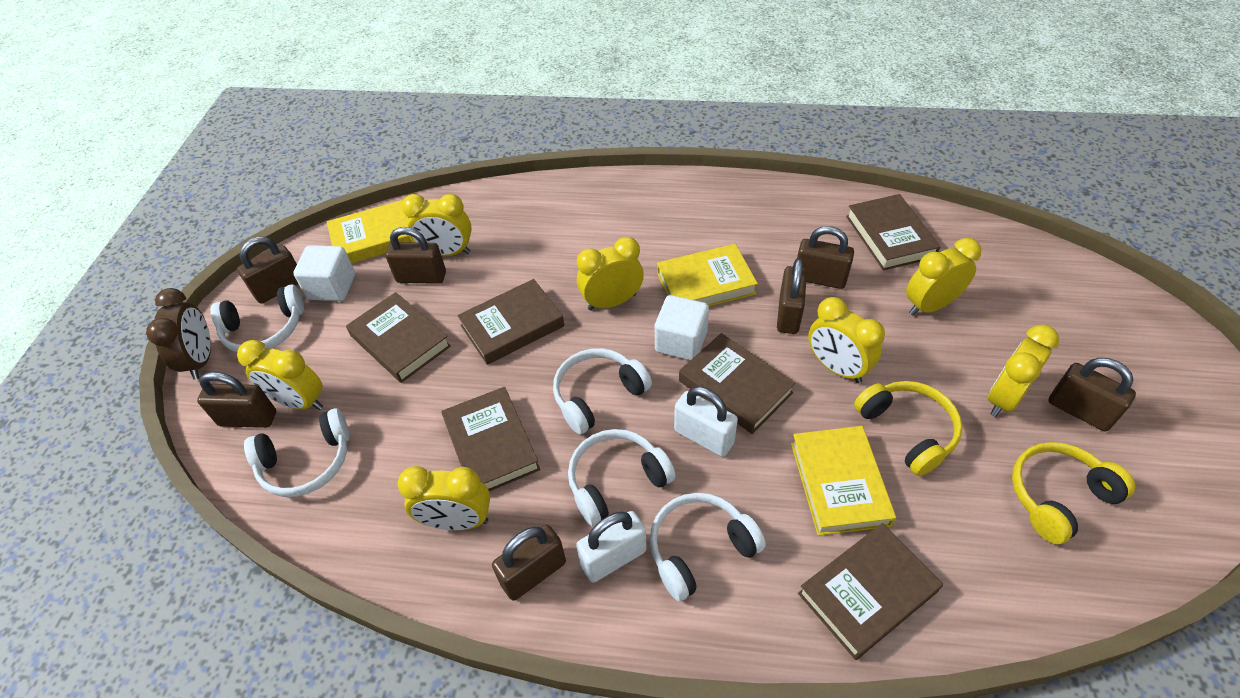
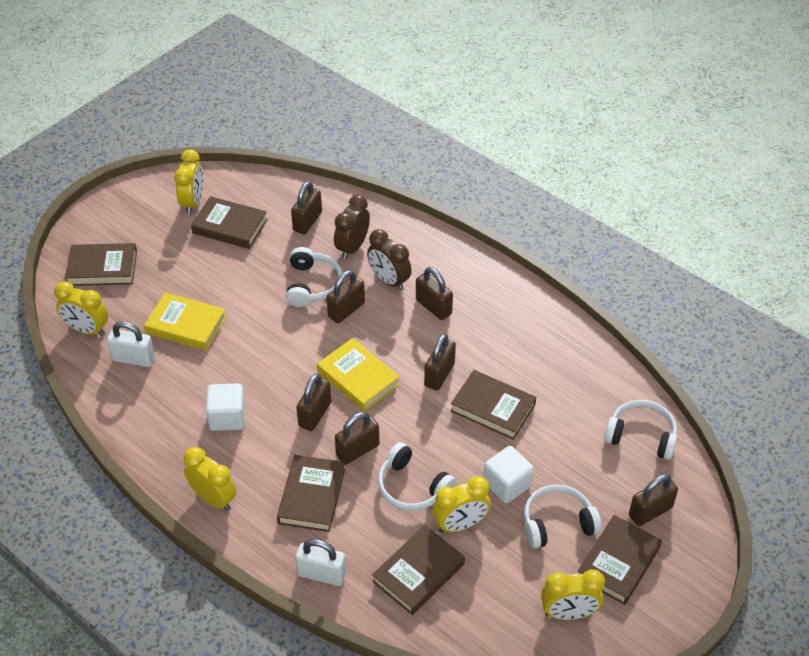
brown clock: [146,288,211,380] = 1 -> [334,195,370,259] [367,229,412,291] = 2
white headphones: [210,285,304,352] [244,408,349,497] [553,348,652,434] [568,429,676,526] [650,493,766,601] = 5 -> [286,247,342,307] [378,442,456,511] [524,485,602,549] [604,400,677,460] = 4
yellow book: [327,200,412,264] [657,244,758,306] [791,426,896,536] = 3 -> [144,292,226,351] [317,338,400,411] = 2
yellow clock: [237,340,323,410] [398,466,490,530] [402,194,472,256] [577,237,644,311] [808,297,885,383] [906,238,981,316] [988,325,1059,417] = 7 -> [54,282,108,336] [174,149,203,214] [184,447,236,511] [433,476,491,533] [541,570,605,620] = 5
yellow headphones: [854,381,963,476] [1012,442,1135,544] = 2 -> none = 0

